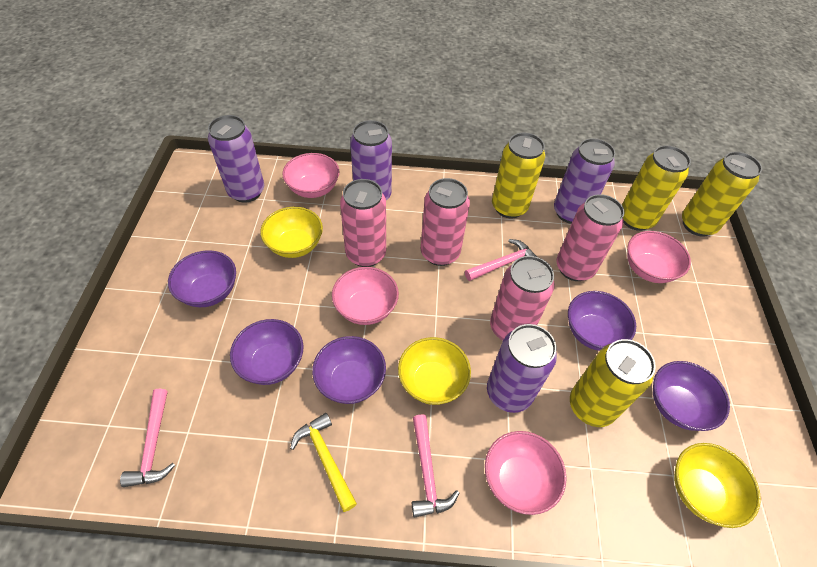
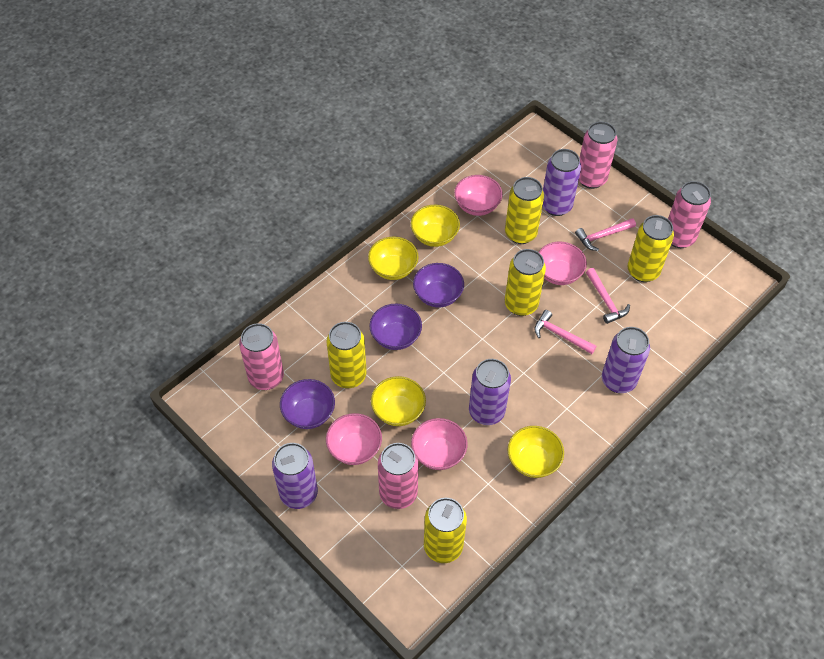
purple bowl: [168,250,236,307] [230,319,303,385] [312,336,386,404] [568,291,636,351] [653,361,730,431] = 5 -> [280,379,335,429] [369,304,422,350] [413,263,464,308] = 3
yellow bowl: [260,207,323,258] [398,337,471,405] [674,443,761,528] = 3 -> [368,237,418,280] [371,376,426,426] [411,205,460,247] [508,426,564,478] = 4
yellow can: [492,133,545,218] [570,339,656,427] [622,145,691,231] [682,152,762,237] = 4 -> [327,322,367,388] [424,498,467,563] [505,177,544,244] [505,249,546,316] [628,215,674,282] = 5
yellow hammer: [290,413,357,512] = 1 -> none = 0

